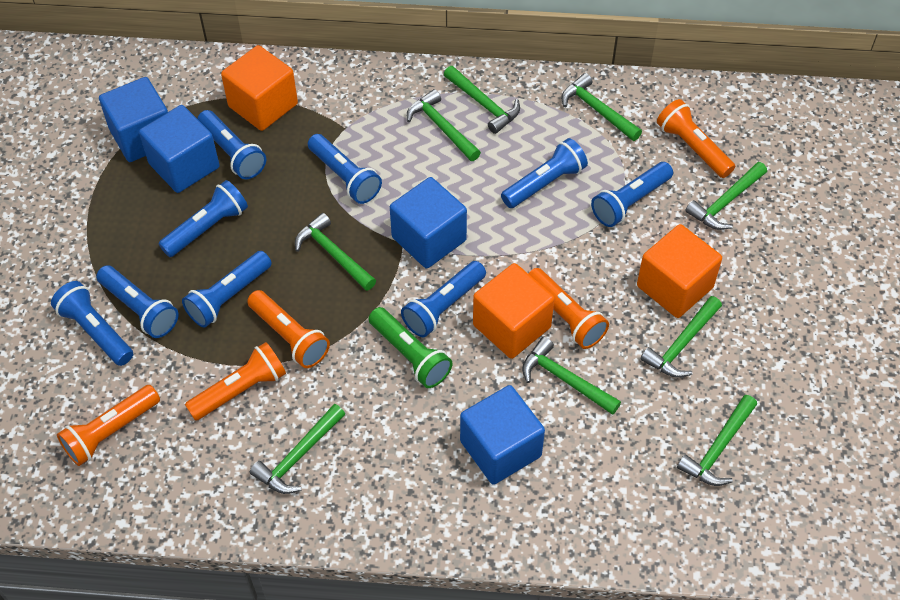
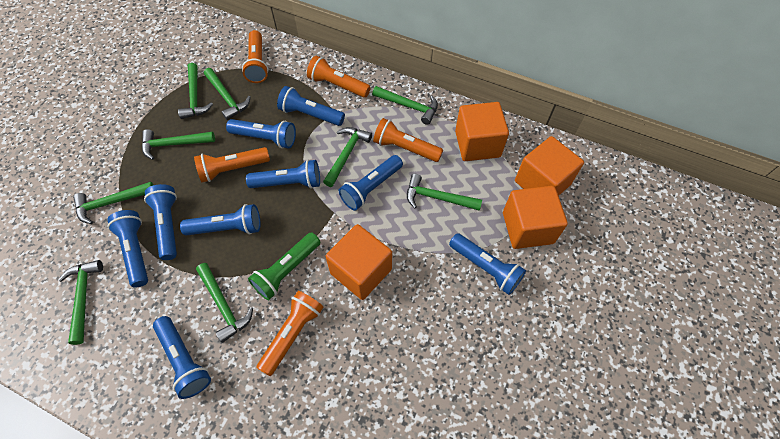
blue cube: [99,77,168,162] [139,105,220,193] [390,177,467,268] [460,385,545,485] = 4 -> none = 0
orange cube: [221,45,298,131] [473,263,555,359] [637,224,722,318] = 3 -> [325,224,392,300] [455,102,509,161] [503,186,568,249] [515,136,584,196] = 4

